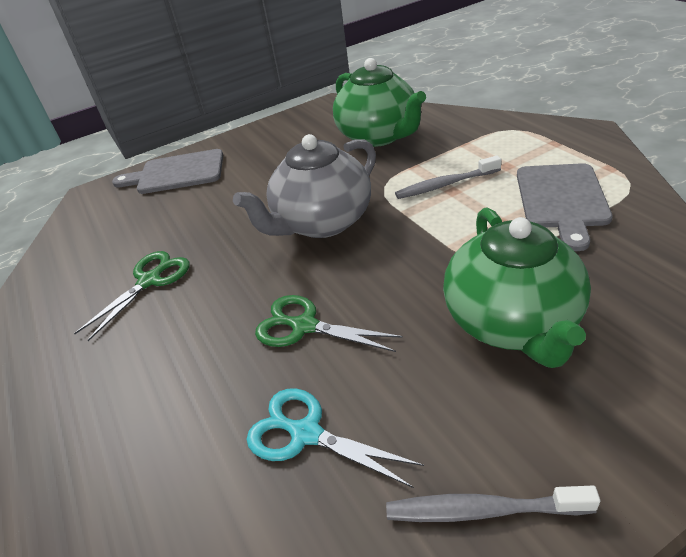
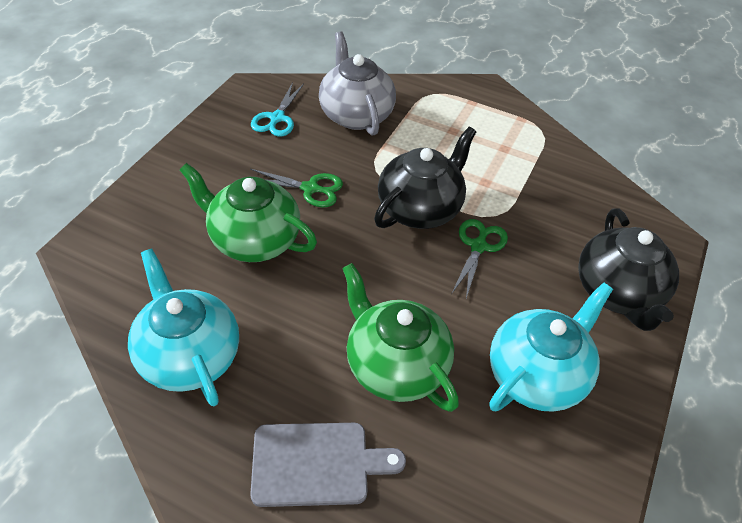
black teapot: none = 0 -> [374,127,476,229] [578,208,679,331] = 2
grey cutting board: [112,149,223,194] [517,163,613,251] = 2 -> [250,423,406,507] = 1
grey toothbrush: [386,486,600,522] [395,155,501,199] = 2 -> none = 0
turquoise teapot: none = 0 -> [128,249,239,406] [490,282,613,412] = 2

